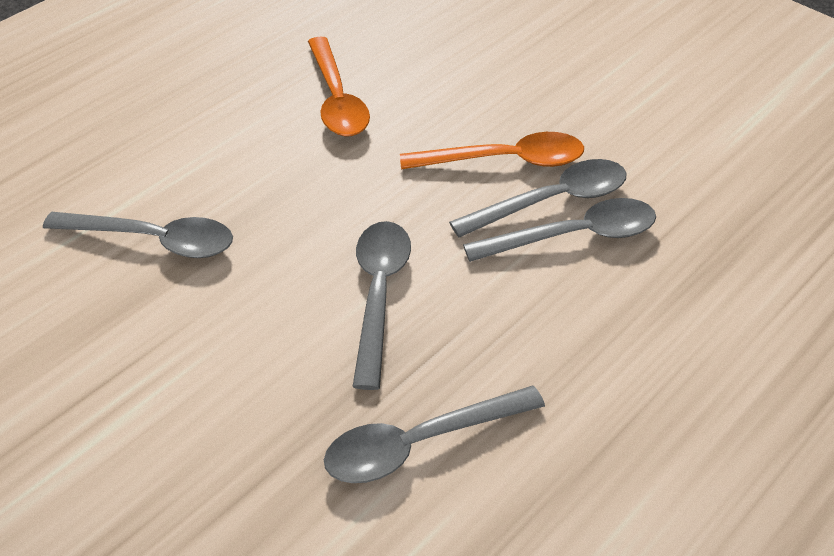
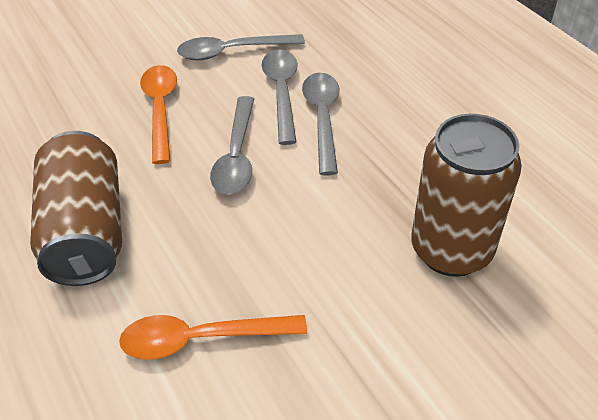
brown can: none = 0 -> [30,131,122,286] [411,114,522,277] = 2
grey spoon: [43,212,233,258] [324,386,545,483] [352,221,411,390] [449,159,627,238] [463,198,656,262] = 5 -> [177,34,305,60] [210,96,254,195] [262,50,298,145] [302,73,339,176] = 4

